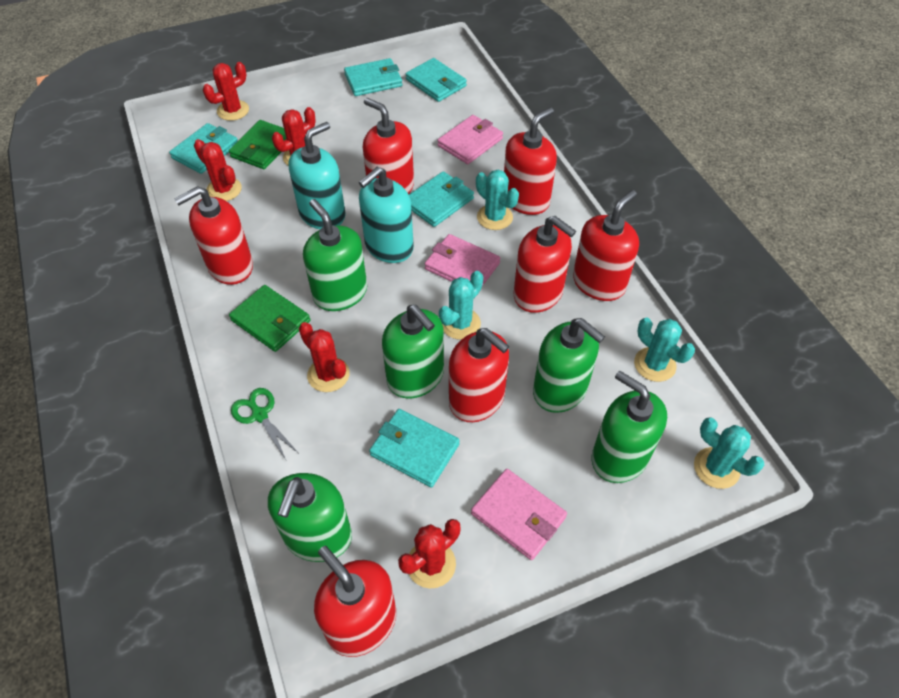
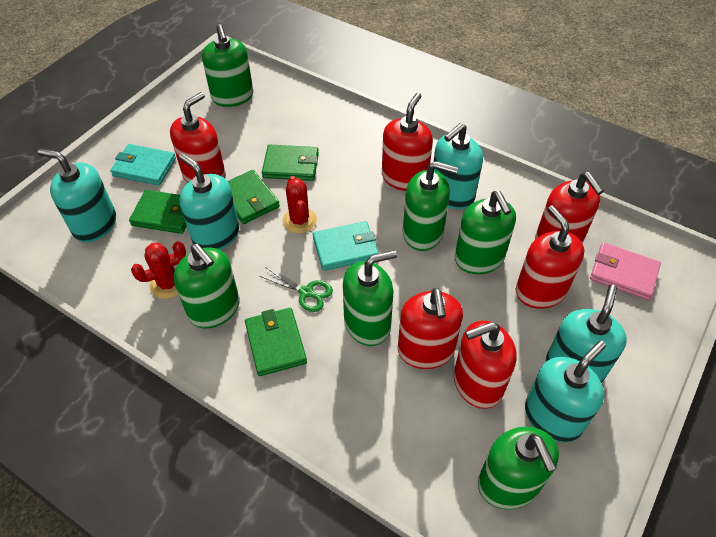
green soap dispenser: [268,473,352,562] [303,199,367,311] [382,305,444,398] [533,318,605,413] [592,371,667,483] = 5 -> [173,244,240,328] [202,24,253,107] [343,250,397,346] [403,161,458,251] [455,191,516,274] [478,427,559,510] = 6
green wallet: [229,120,286,169] [229,285,311,352] = 2 -> [129,190,187,234] [228,170,280,224] [245,308,307,376] [262,144,319,181] = 4
pink wallet: [425,234,500,286] [437,115,503,164] [471,469,567,560] = 3 -> [590,243,661,300] = 1
red cactus: [194,139,242,201] [203,62,249,121] [272,107,315,166] [299,322,350,392] [398,519,461,589] = 5 -> [131,241,186,299] [283,176,317,233] = 2
red soap dispenser: [175,186,253,285] [314,546,396,657] [363,98,414,195] [449,328,509,422] [504,107,557,215] [514,216,576,313] [573,190,639,301] = 7 -> [170,92,226,183] [382,93,433,191] [398,288,463,369] [454,321,517,409] [516,205,584,309] [535,172,604,244] = 6
turquoise cactus: [439,271,483,340] [476,170,519,230] [634,318,695,382] [694,417,764,489] = 4 -> none = 0
turquoise soap dispenser: [289,122,346,229] [359,167,414,263] = 2 -> [38,149,116,243] [179,154,239,250] [434,123,483,209] [525,341,606,443] [546,284,627,383] = 5
turquoise wallet: [169,123,238,174] [344,58,402,96] [369,409,460,487] [406,58,467,102] [409,171,474,227] = 5 -> [110,144,176,186] [313,221,379,271] = 2

